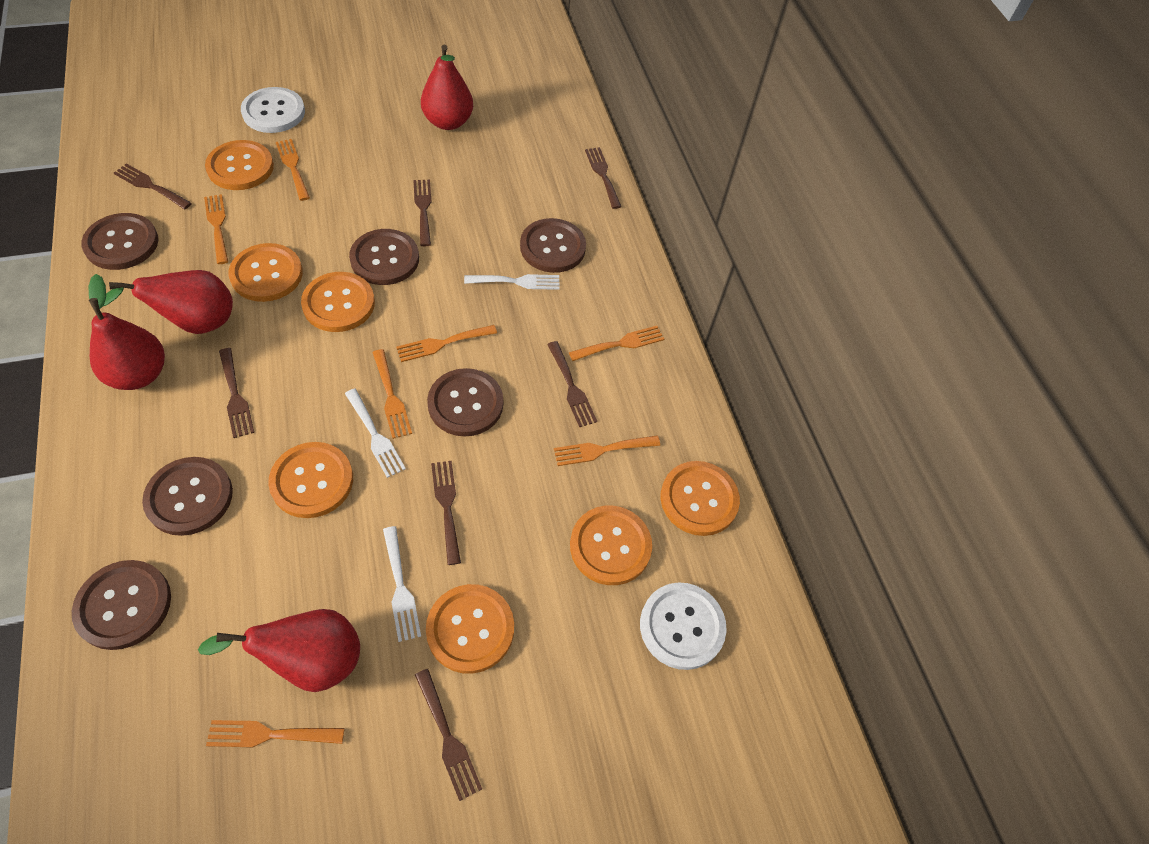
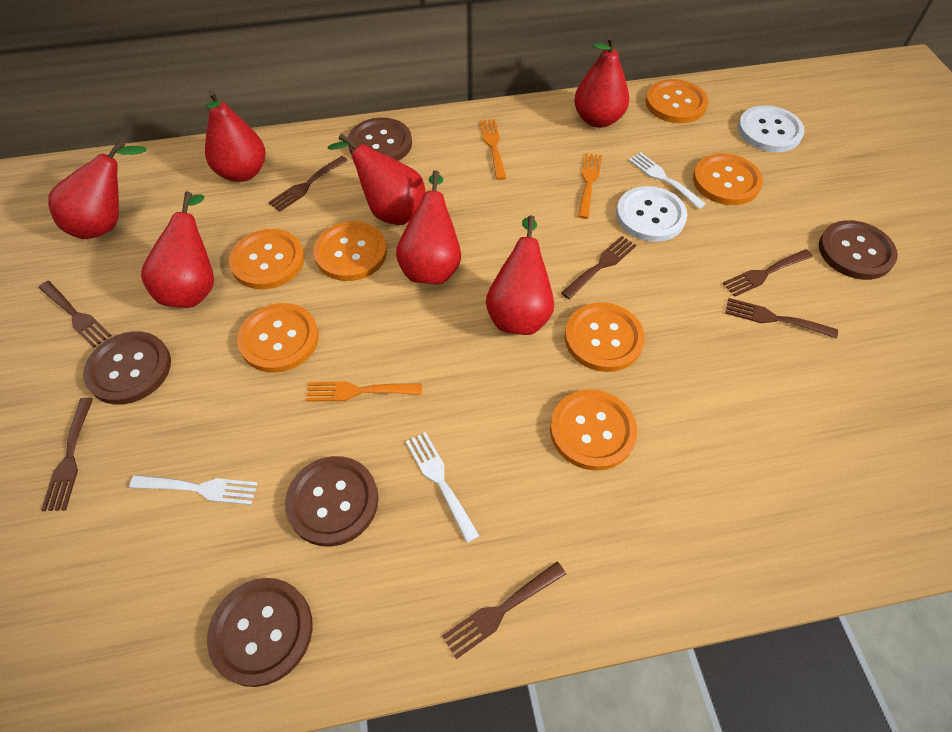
brown button: [72,560,171,650] [81,213,158,270] [142,457,233,536] [349,229,419,285] [427,368,503,437] [520,218,586,273] = 6 -> [83,331,171,405] [207,578,313,687] [285,456,378,547] [348,118,412,161] [819,220,898,280] = 5
orange fork: [204,194,228,264] [206,720,345,748] [276,139,310,201] [372,349,412,439] [396,325,497,362] [554,435,660,466] [569,326,664,361] = 7 -> [306,381,422,402] [479,119,506,180] [578,153,602,219] = 3
red pear: [88,274,165,390] [104,270,233,334] [198,609,360,692] [421,45,473,130] = 4 -> [48,140,146,239] [141,191,214,308] [205,90,266,182] [328,133,426,225] [396,170,461,285] [486,216,554,335] [574,35,629,128] = 7

